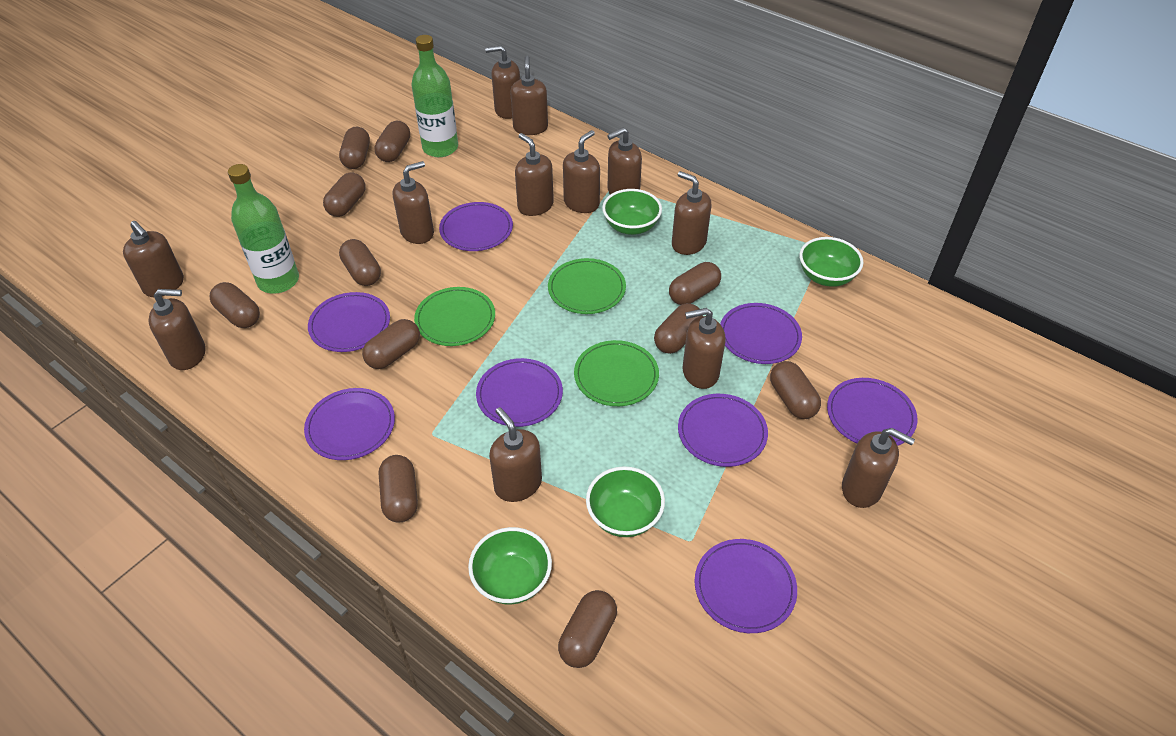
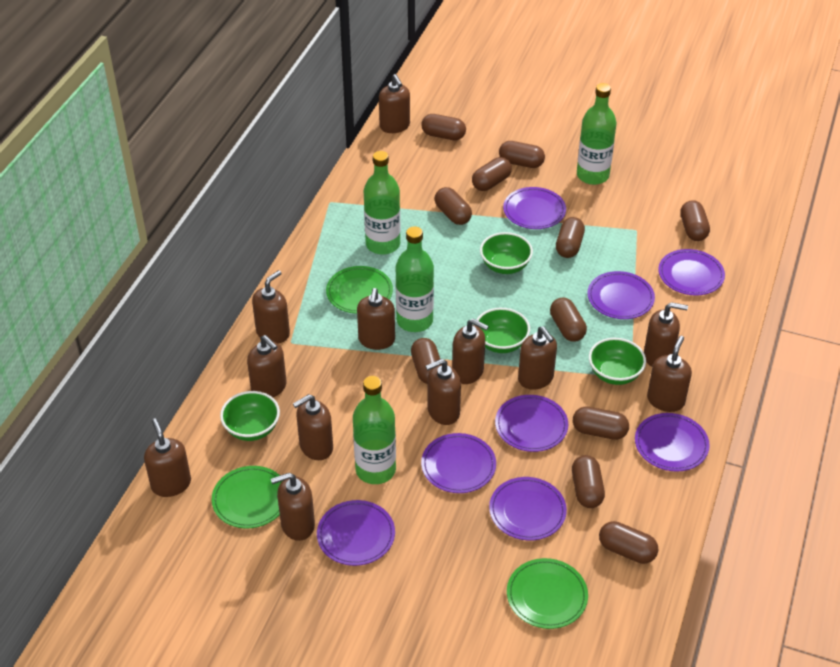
green bottle: [228,164,299,293] [411,35,458,157] = 2 -> [353,376,396,484] [364,151,400,255] [396,226,434,332] [577,83,616,185] = 4

